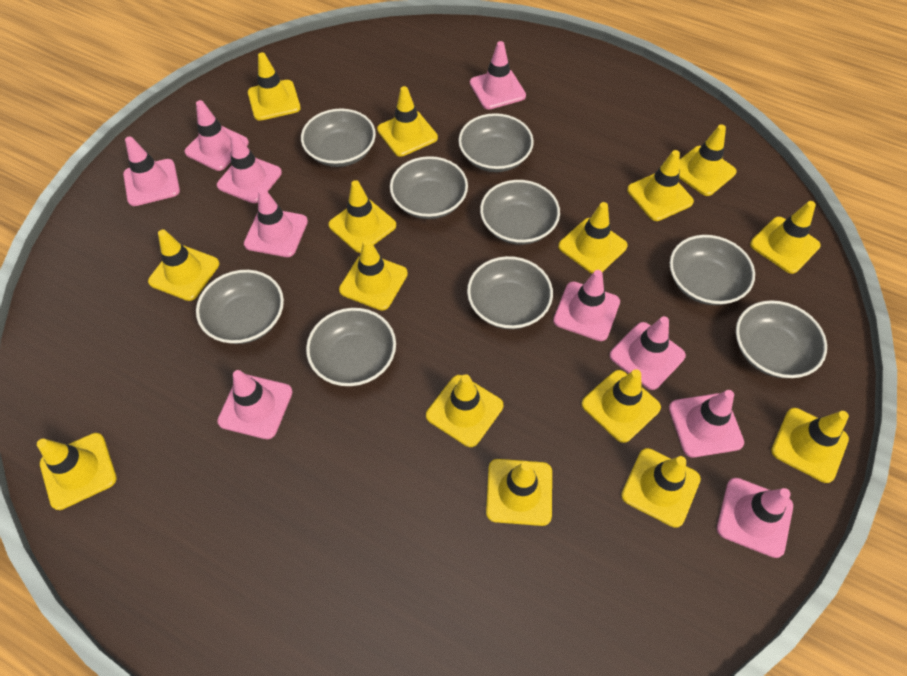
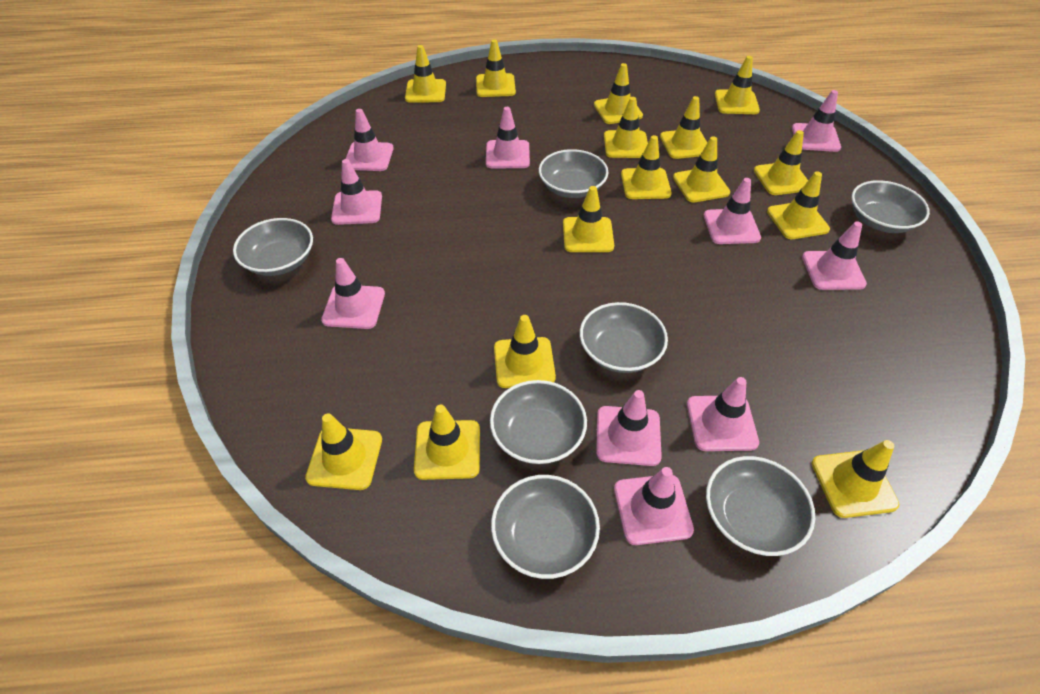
grey bowl: [196,270,284,344] [301,109,376,167] [306,308,396,386] [390,156,468,219] [458,113,534,172] [467,256,553,329] [480,180,560,245] [670,235,755,305] [736,300,827,378] = 9 -> [233,218,313,276] [490,380,587,464] [491,475,600,579] [539,149,608,198] [580,302,668,373] [706,456,815,556] [851,180,930,233] = 7

